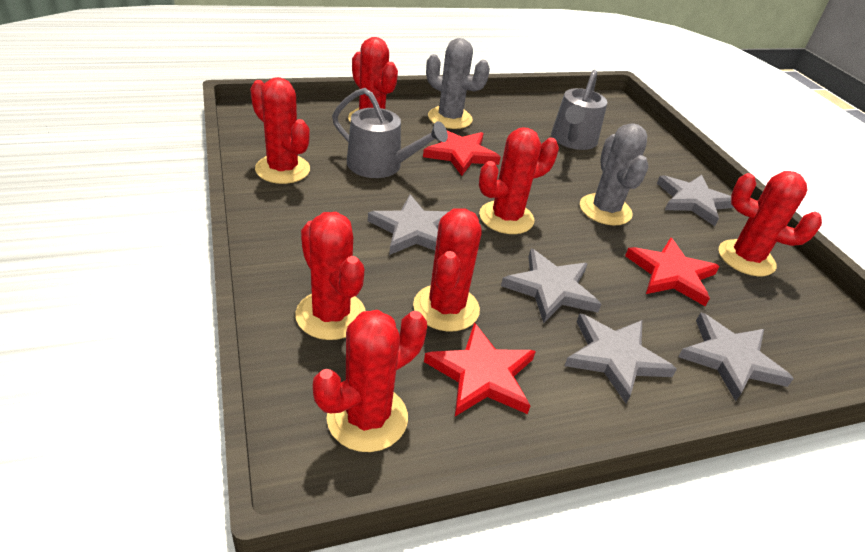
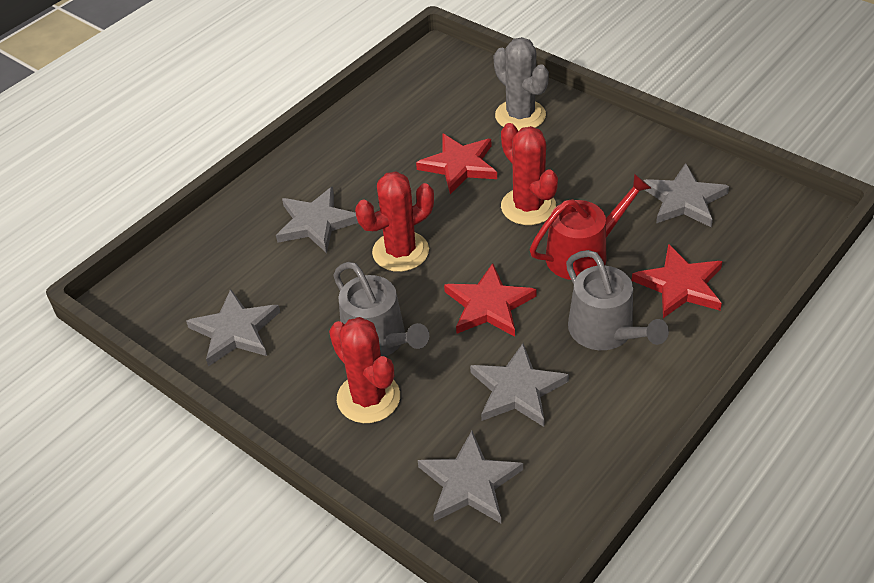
grey cactus: [426,38,490,129] [580,123,648,225] = 2 -> [494,37,549,131] = 1
red cactus: [250,77,310,184] [295,212,366,340] [313,310,427,452] [348,37,398,122] [413,208,481,332] [479,127,559,234] [719,171,822,276] = 7 -> [329,317,400,423] [355,171,434,272] [501,123,558,225] = 3
red watering can: none = 0 -> [530,174,651,280] = 1

